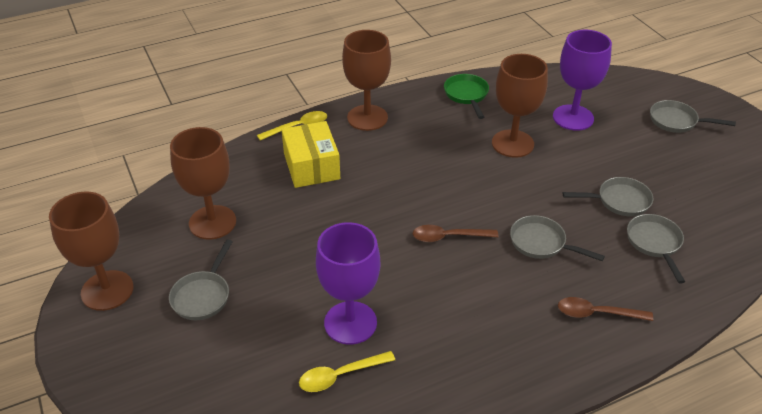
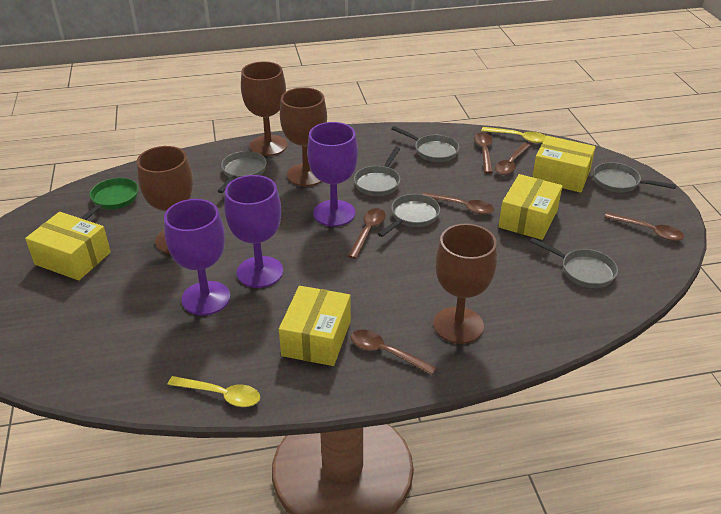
brown spoon: [413,225,499,242] [558,297,653,321] = 2 -> [348,208,386,259] [351,330,437,375] [422,192,494,214] [474,132,493,174] [495,143,531,175] [604,212,684,241] = 6
grey pan: [169,239,233,320] [510,215,605,261] [563,177,654,216] [627,214,685,284] [650,100,736,133] = 5 -> [218,151,267,193] [354,147,400,196] [378,194,440,237] [391,126,459,162] [529,237,618,288] [593,162,676,193] = 6
purple goblet: [316,222,380,345] [553,30,612,131] = 2 -> [164,199,230,315] [224,175,283,288] [307,122,358,227] = 3
yellow box: [281,121,340,188] = 1 -> [25,212,111,280] [279,286,351,366] [499,174,563,240] [532,136,596,193] = 4

